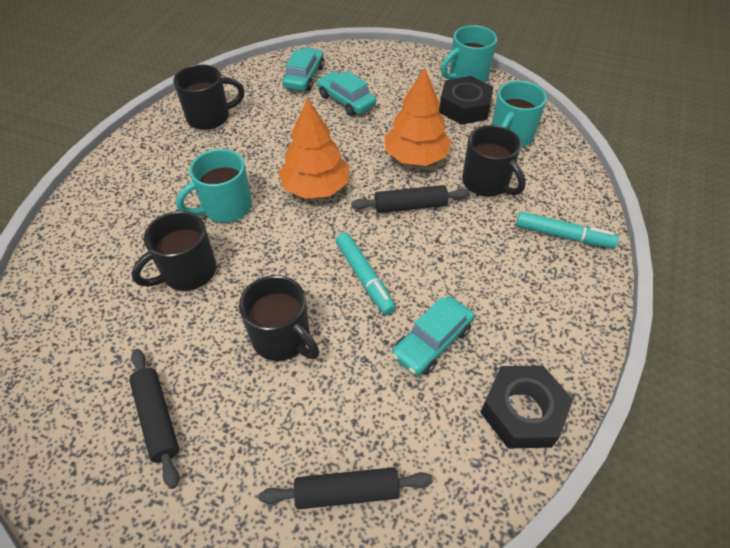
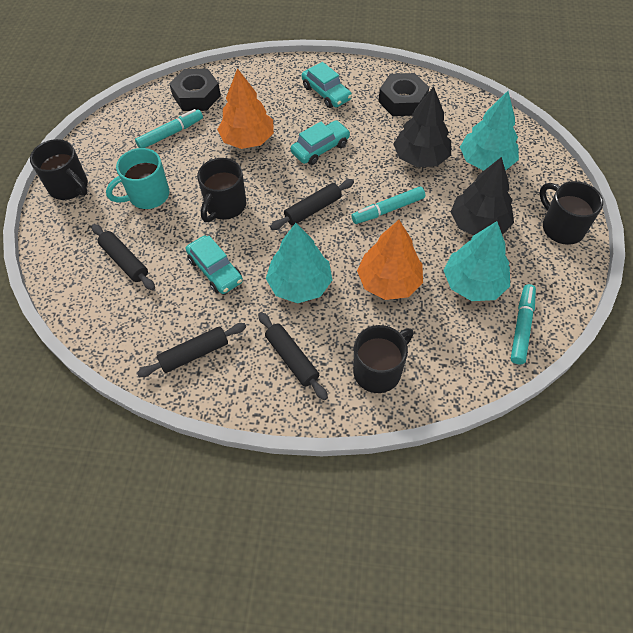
black rolling pin: [129,349,179,489] [259,467,433,509] [351,185,470,213] = 3 -> [92,224,155,290] [137,323,246,377] [258,312,328,400] [270,179,354,230] = 4
black tree: none = 0 -> [393,87,451,167] [451,157,514,236] = 2
turquoise marker: [336,232,396,315] [516,212,619,248] = 2 -> [135,109,203,148] [351,186,425,224] [511,284,536,364] = 3
turquoise mug: [176,149,252,223] [441,25,497,83] [491,81,547,147] = 3 -> [106,148,170,209] = 1
turquoise tree: none = 0 -> [266,223,332,303] [443,221,510,301] [460,91,519,171] = 3

